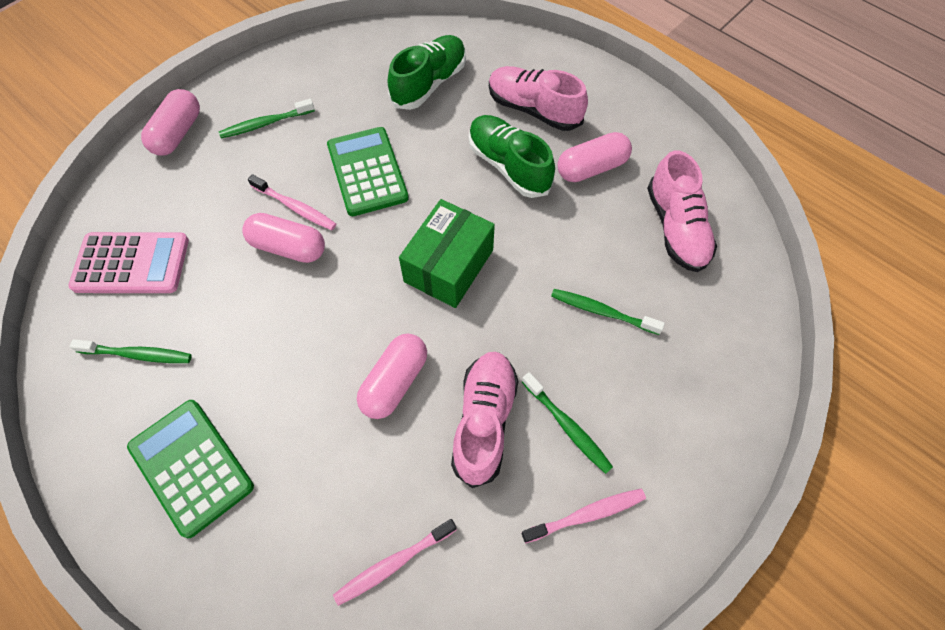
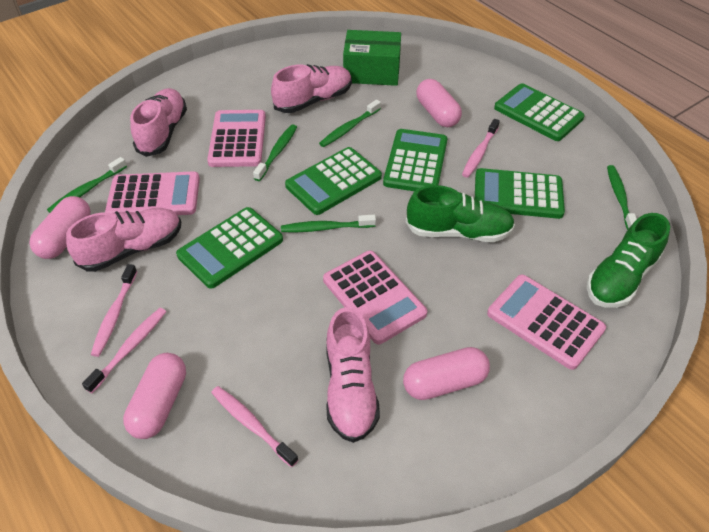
green calculator: [127,400,254,538] [327,127,409,216] = 2 -> [176,207,283,289] [285,147,382,215] [383,129,447,191] [475,168,565,219] [494,83,585,141] = 5
green toothbrush: [69,339,192,363] [219,99,315,138] [522,372,613,474] [551,289,665,335] = 4 -> [47,157,127,213] [253,124,297,181] [281,215,376,232] [319,99,381,147] [607,165,637,230] = 5
pink calculator: [68,232,189,293] = 1 -> [105,171,200,215] [207,110,266,167] [323,251,427,344] [487,274,606,370] = 4
pink shoe: [451,352,518,488] [489,66,588,131] [647,150,717,272] = 3 -> [66,208,181,272] [130,88,187,157] [271,64,352,113] [326,307,380,443] = 4
pink toothbrush: [248,174,336,230] [333,519,457,606] [522,489,646,543] = 3 -> [82,308,166,393] [91,264,138,357] [211,386,298,467] [462,119,500,178] = 4

